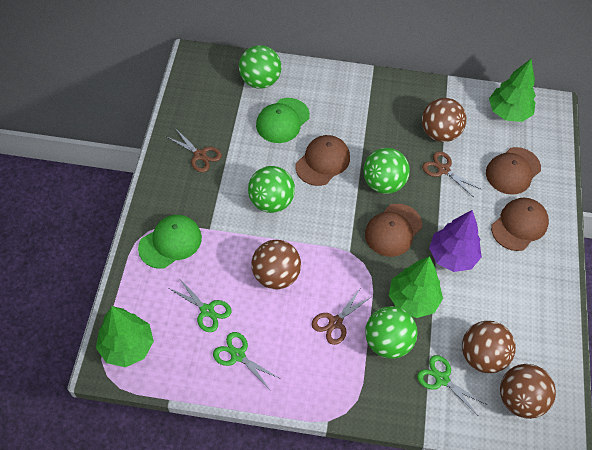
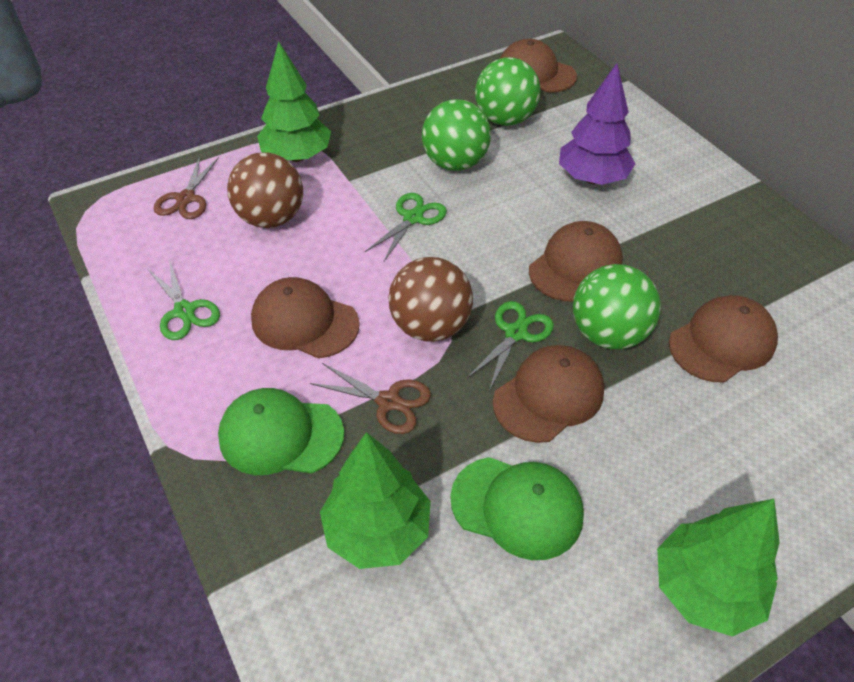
brown ball: [251,240,301,289] [422,98,467,142] [462,321,516,373] [500,364,556,419] = 4 -> [227,152,303,228] [388,257,473,342] = 2
brown cap: [295,135,350,186] [365,204,422,257] [486,147,541,195] [491,198,549,251] = 4 -> [251,277,360,358] [493,345,604,443] [500,39,577,93] [529,221,623,302] [669,295,778,382] = 5
brown scissors: [167,128,222,172] [312,289,371,345] [422,151,482,196] = 3 -> [153,156,219,219] [310,363,431,434] = 2
green ball: [239,45,281,89] [248,166,295,213] [363,148,410,194] [365,306,418,359] = 4 -> [422,99,491,171] [475,57,541,126] [573,264,661,350] = 3

